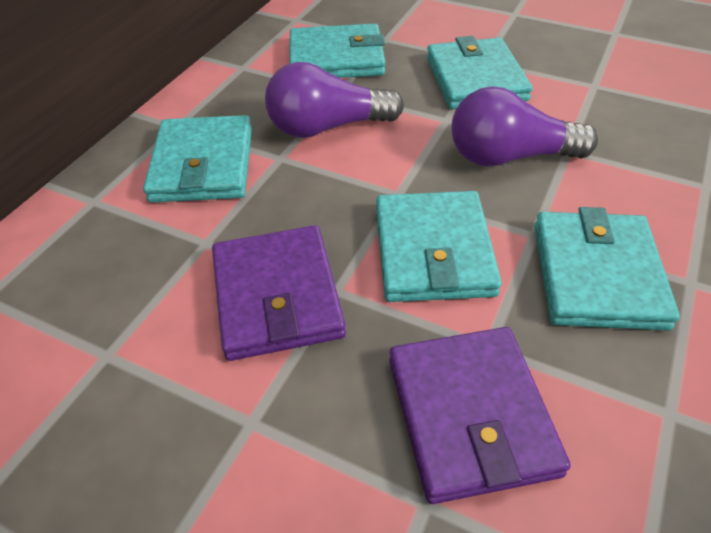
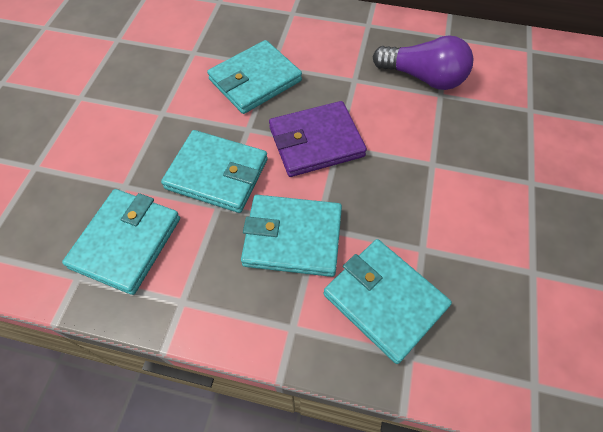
purple light bulb: [265,62,404,138] [451,87,598,167] = 2 -> [373,35,474,90] = 1
purple wallet: [212,225,346,361] [389,327,571,504] = 2 -> [269,101,367,177] = 1

